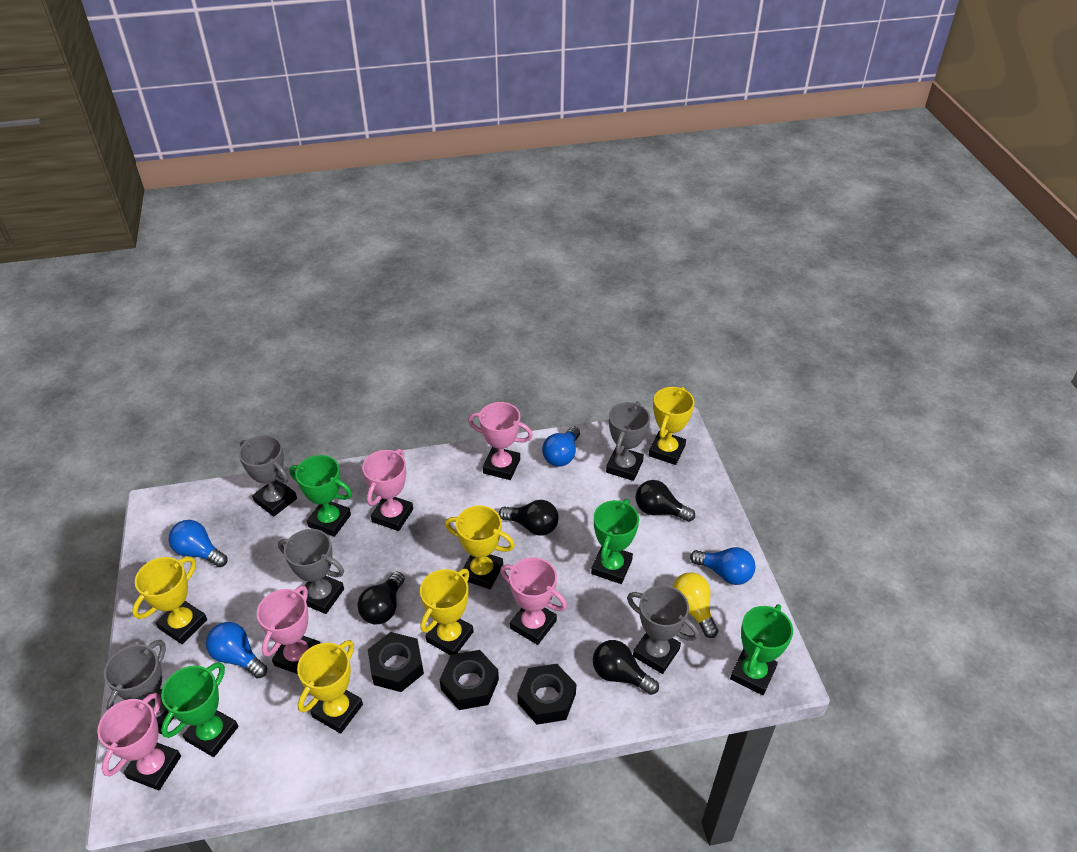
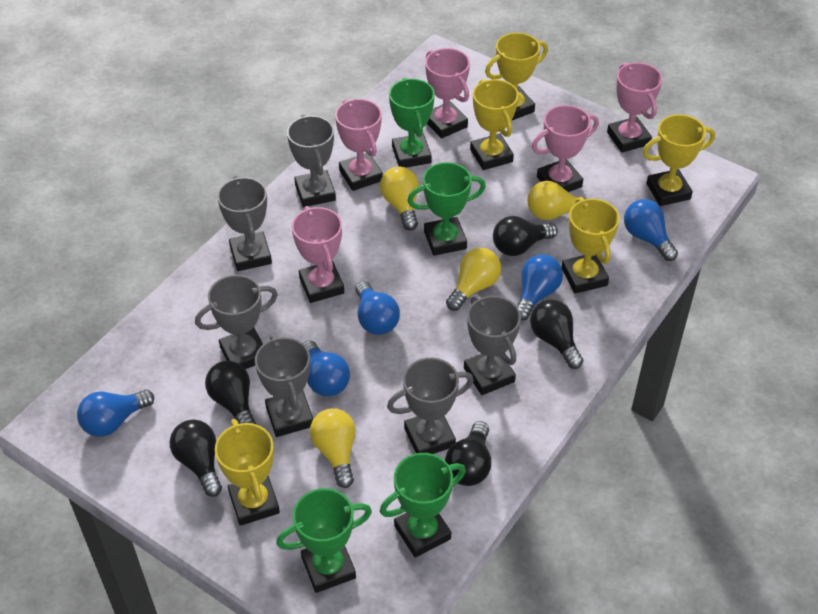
black light bulb: [357,571,405,625] [499,500,559,536] [593,640,659,695] [636,480,695,522] = 4 -> [170,419,222,497] [205,361,257,425] [445,421,491,486] [493,216,558,256] [530,299,583,369] = 5
black nut: [368,632,424,692] [440,650,499,710] [517,664,576,725] = 3 -> none = 0
blue light bulb: [169,520,228,567] [206,622,267,679] [542,427,580,467] [690,547,756,585] = 4 -> [77,389,154,437] [303,340,350,396] [355,281,400,335] [517,254,563,321] [624,199,678,261] = 5
grey trophy: [104,640,174,734] [239,435,297,517] [278,529,344,614] [606,401,650,481] [627,585,699,674] = 5 -> [195,275,278,369] [217,176,272,271] [255,334,313,437] [287,115,336,207] [387,358,474,454] [464,295,521,395] = 6
yellow light bulb: [672,572,718,638] = 1 -> [310,408,356,488] [380,166,419,231] [446,248,501,311] [527,181,587,220] = 4

